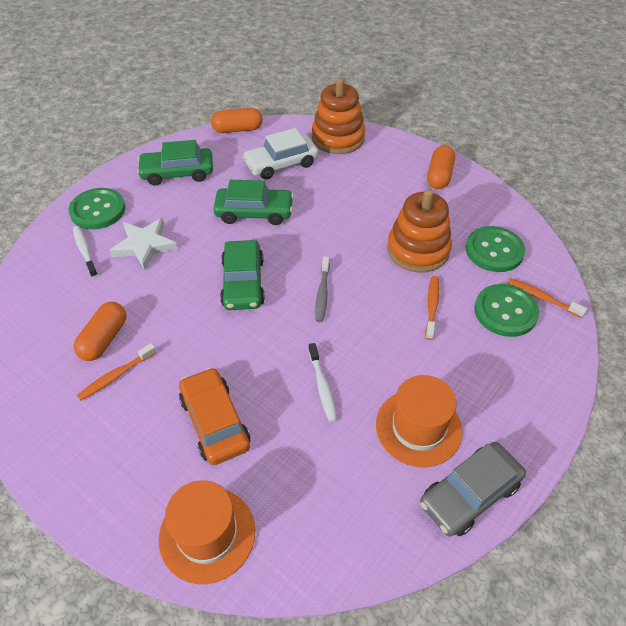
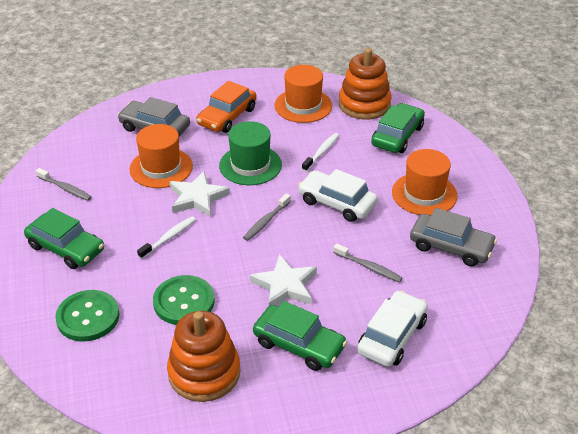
green button: [68,188,125,229] [466,226,525,272] [474,284,539,337] = 3 -> [55,290,120,342] [153,275,215,325] = 2
green hat: none = 0 -> [219,121,282,185] = 1
grey car: [420,442,526,537] = 1 -> [118,97,190,136] [410,208,497,267] = 2
grey toothbrush: [315,256,330,322] = 1 -> [36,168,92,201] [243,193,291,241] [333,243,402,283] = 3
orange capsule: [74,302,126,361] [211,108,263,133] [427,145,455,189] = 3 -> none = 0
orange hat: [159,480,255,584] [376,375,462,467] = 2 -> [130,124,193,188] [275,65,332,123] [392,149,457,215] = 3
orange toothbrush: [77,343,157,400] [425,276,439,340] [507,278,587,318] = 3 -> none = 0
white car: [242,128,318,179] = 1 -> [298,169,378,222] [357,290,428,367] = 2
white star: [109,218,178,270] = 1 -> [170,171,230,217] [250,254,317,306] = 2

